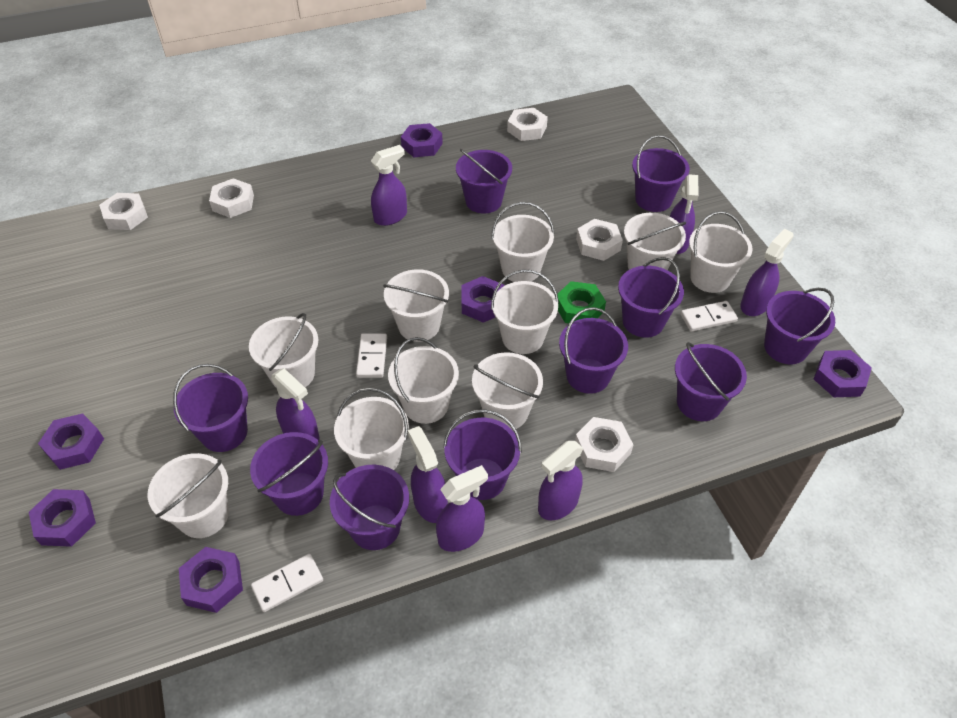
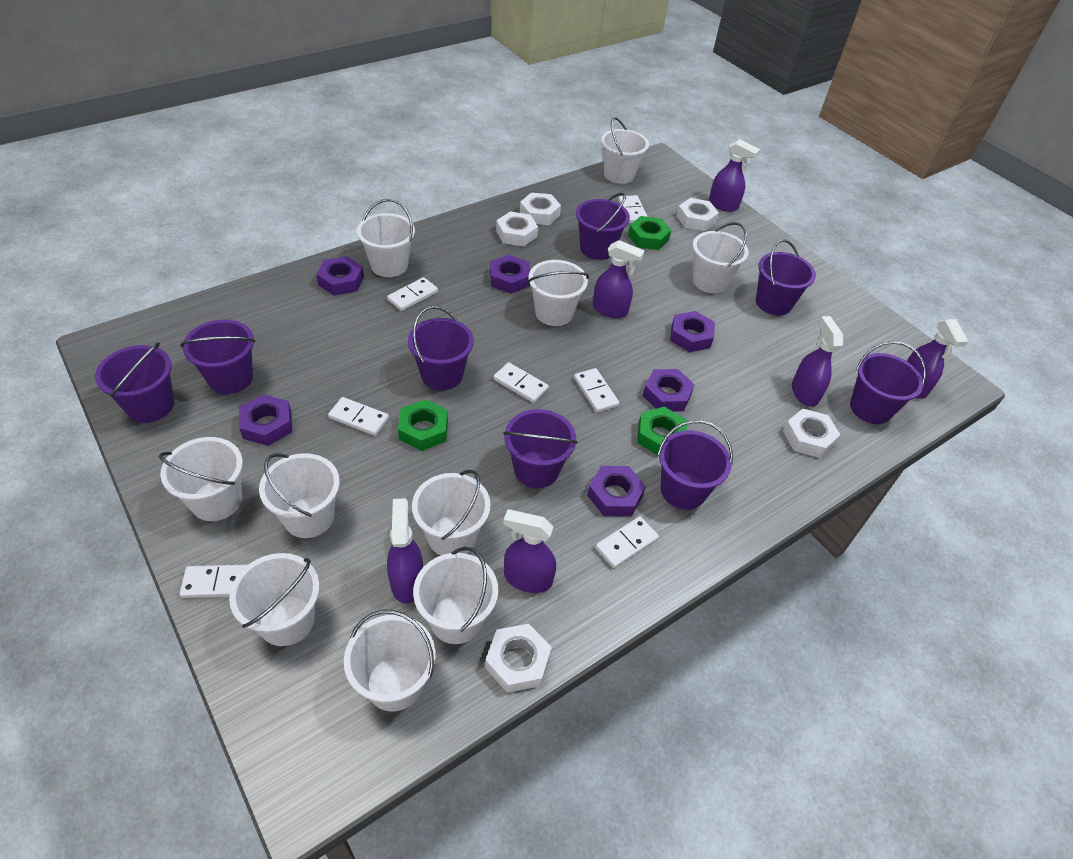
green nut: [557,281,606,323] = 1 -> [398,399,448,451] [628,216,671,250] [637,407,687,456] = 3
purple bucket: [173,364,248,452] [250,432,328,516] [330,465,409,550] [443,409,522,500] [456,149,512,214] [559,307,628,394] [618,257,684,338] [632,135,690,212] [675,342,747,421] [764,288,835,364] = 10 -> [95,342,174,423] [180,320,255,394] [408,306,474,390] [503,409,578,488] [576,193,630,260] [658,420,733,510] [756,239,816,316] [850,341,926,424] = 8
purple spray bottle: [271,368,320,440] [371,145,407,226] [408,426,448,523] [436,465,488,552] [538,441,584,520] [670,174,699,254] [740,229,794,316] = 7 -> [387,498,423,604] [503,510,556,593] [593,240,644,318] [709,139,760,212] [792,316,843,407] [907,319,968,399] = 6
white domino: [251,554,323,612] [356,333,387,378] [681,301,738,332] = 3 -> [179,565,247,598] [328,397,389,436] [387,277,438,311] [493,362,549,403] [574,368,619,413] [596,516,659,568] [618,195,648,223] = 7

